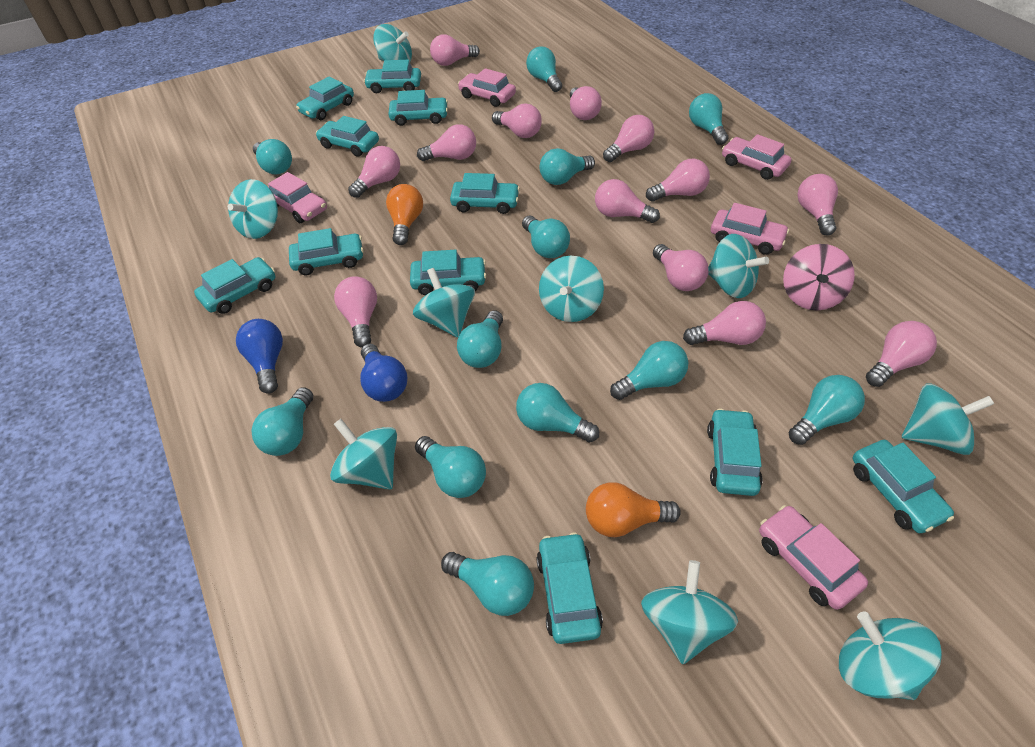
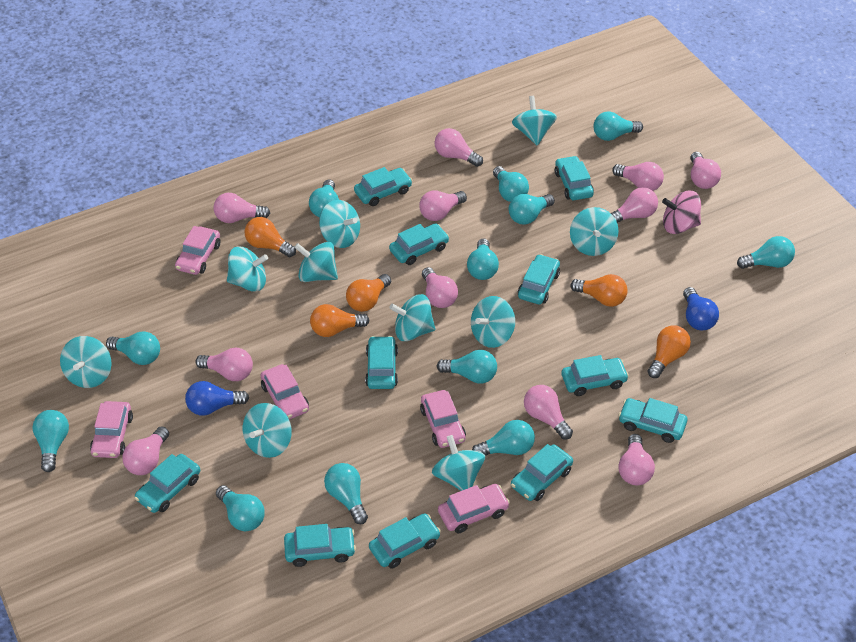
orange light bulb: [386,184,423,245] [586,482,681,537] = 2 -> [244,217,296,257] [310,304,369,337] [346,274,391,312] [570,274,628,307] [647,325,691,378] = 5
pink light bulb: [334,276,377,347] [348,146,400,198] [417,124,476,161] [430,34,480,66] [492,103,542,138] [570,86,602,120] [595,179,660,223] [603,115,654,162] [646,159,710,202] [653,244,709,291] [683,301,766,345] [798,174,838,236] [866,321,937,387] = 13 -> [122,426,169,475] [195,348,253,381] [214,193,270,223] [419,190,467,221] [422,267,458,308] [435,128,483,167] [524,385,573,439] [611,187,658,223] [612,162,664,191] [618,434,655,485] [690,152,721,189] = 11
turquoise spinning top: [228,179,278,239] [330,419,397,490] [373,24,412,62] [413,268,475,338] [539,256,604,322] [641,560,738,664] [708,234,769,298] [839,611,942,700] [902,384,994,455] = 9 -> [60,336,112,388] [227,247,268,292] [243,403,292,458] [294,242,338,282] [319,200,360,248] [389,294,436,341] [432,435,485,491] [471,296,515,348] [512,96,557,145] [570,207,619,256] = 10

